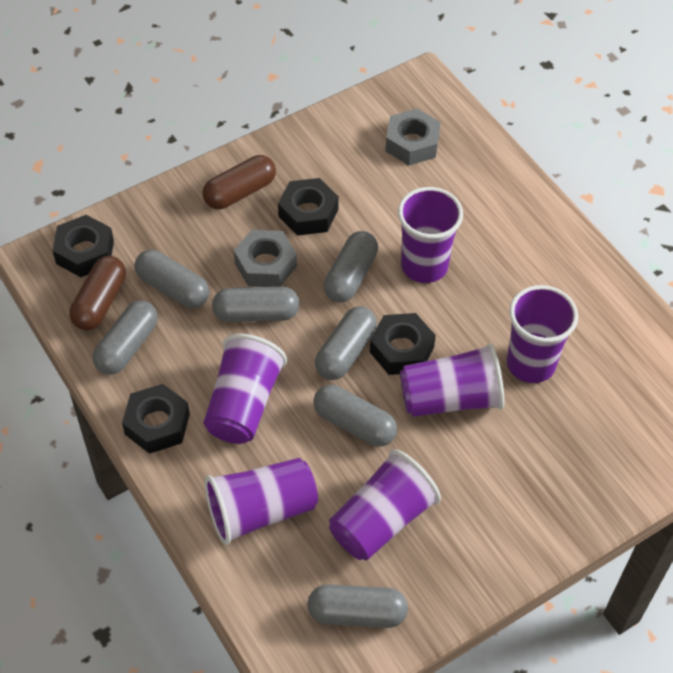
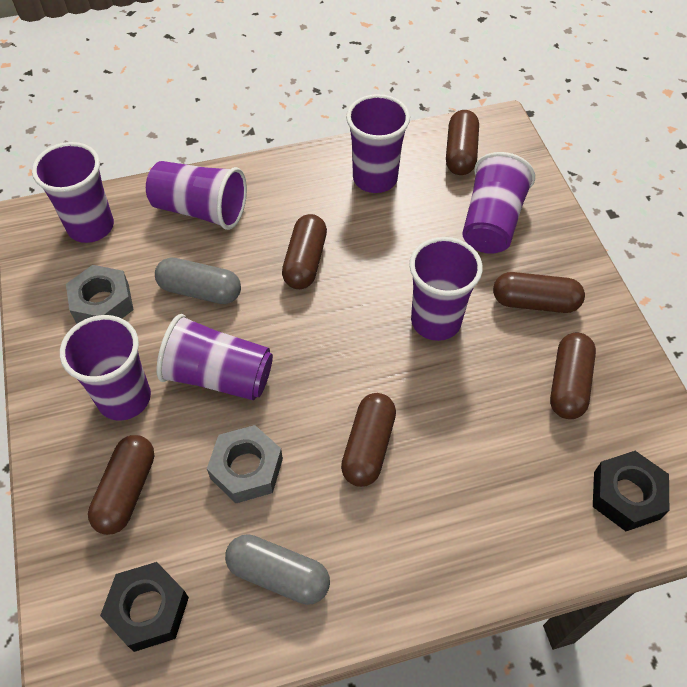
black nut: [52,215,114,277] [122,384,190,454] [278,178,339,236] [370,313,436,375] = 4 -> [100,562,189,652] [593,451,669,531] = 2
brown capsule: [69,256,126,331] [202,155,276,209] = 2 -> [88,435,154,535] [282,214,327,289] [341,393,396,487] [446,110,479,175] [493,272,585,313] [550,332,596,419] = 6
grey capsule: [92,300,158,375] [135,250,209,308] [212,287,300,322] [307,584,408,628] [313,385,397,447] [315,307,377,380] [324,231,378,303] = 7 -> [155,258,241,304] [225,534,330,605] = 2
purple cup: [203,334,287,444] [205,458,318,545] [329,450,441,560] [398,187,463,283] [400,343,504,417] [507,285,578,383] = 6 -> [32,142,114,243] [60,315,151,421] [146,161,247,230] [156,314,273,400] [346,94,410,193] [410,237,483,341] [462,152,535,254] = 7

